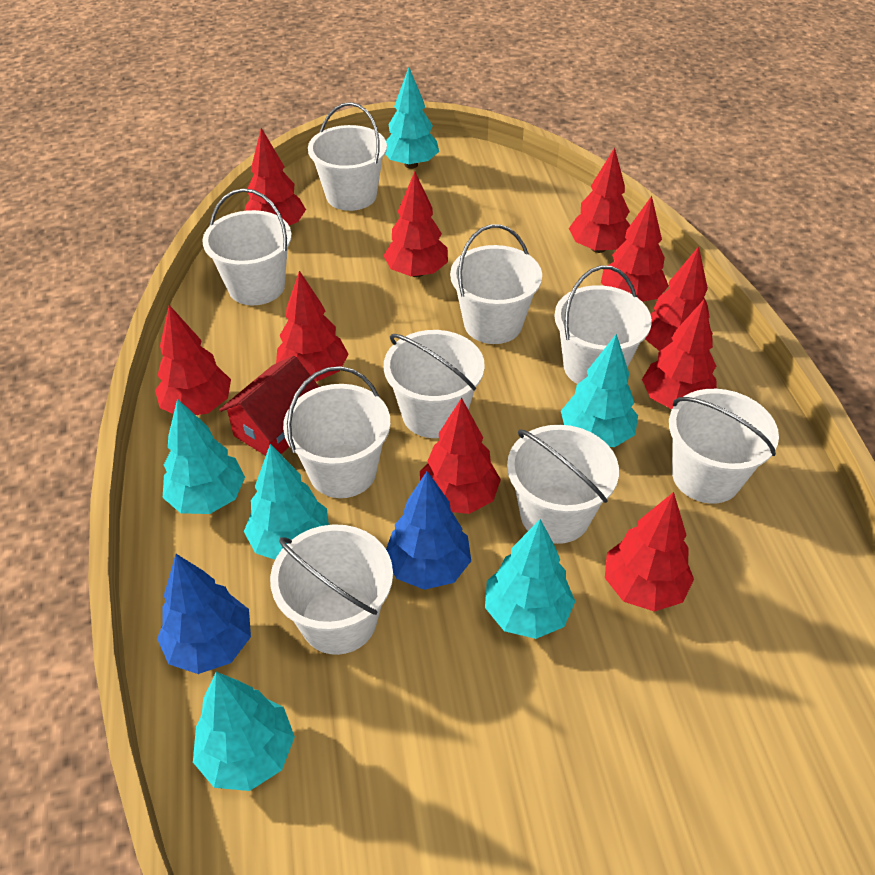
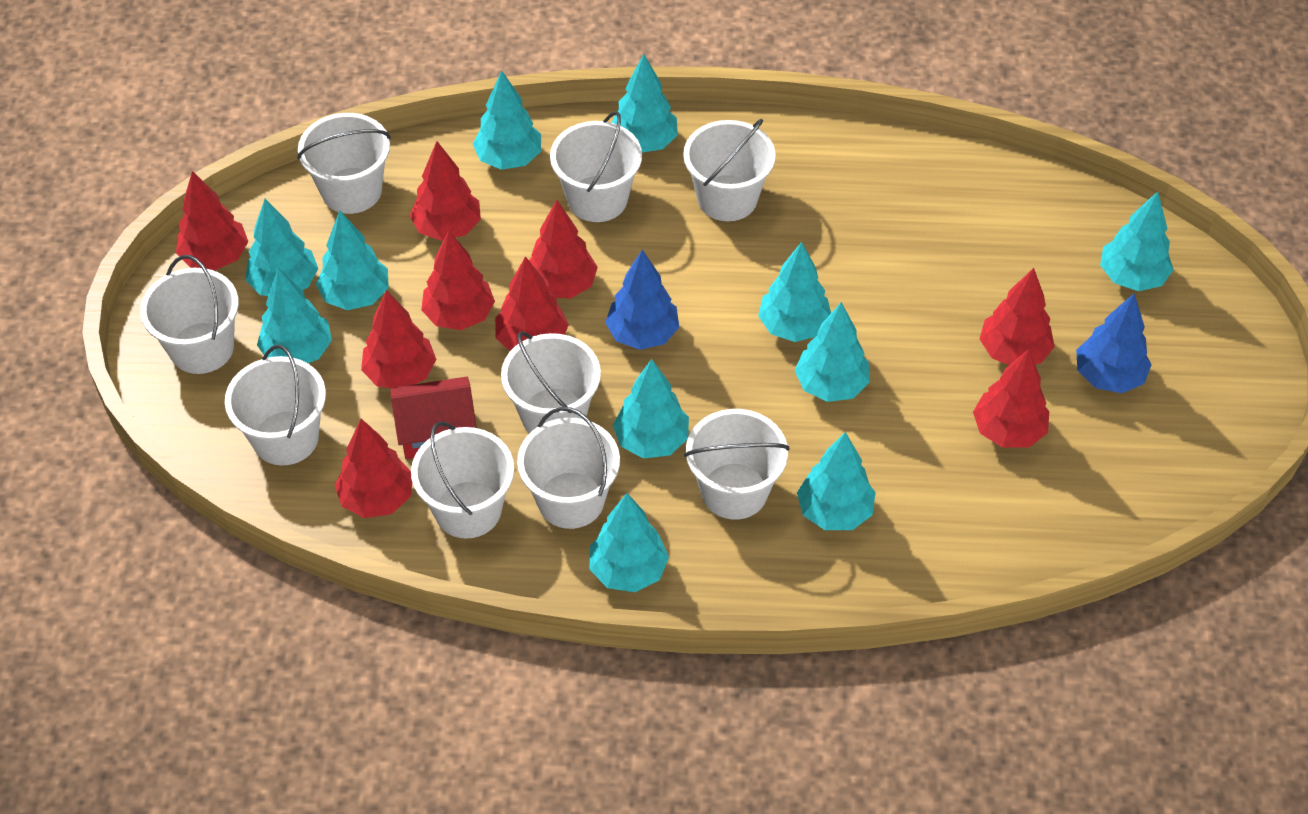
red tree: [155,305,231,415] [245,128,306,225] [276,271,348,381] [383,171,448,277] [420,398,501,514] [569,147,630,253] [601,196,669,302] [605,492,694,612] [642,300,717,409] [645,246,713,351] = 10 -> [176,171,249,270] [335,419,412,518] [361,290,436,388] [410,141,481,241] [421,231,495,330] [495,256,569,351] [529,200,598,298] [973,349,1049,448] [980,268,1055,365] = 9
turquoise tree: [163,399,245,514] [193,672,295,791] [244,444,329,560] [385,67,439,169] [485,519,575,639] [561,334,638,447] = 6 -> [246,199,319,296] [257,268,332,363] [316,210,389,310] [473,70,541,170] [590,493,669,592] [612,54,678,153] [613,359,689,459] [758,242,831,342] [795,302,870,402] [797,432,876,530] [1100,191,1174,291] = 11

